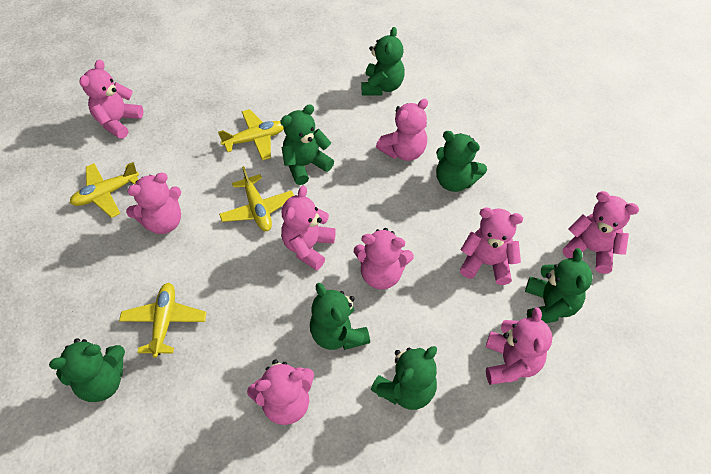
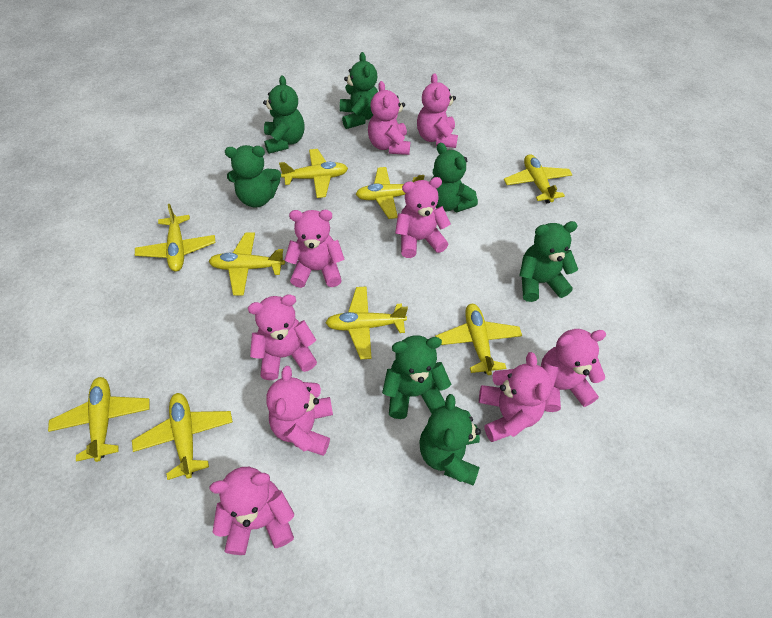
yellow plane: [70,162,139,218] [119,283,207,358] [218,109,284,161] [219,166,294,231] = 4 -> [48,377,150,462] [132,393,233,480] [135,204,215,272] [209,232,285,295] [279,149,348,198] [326,287,408,360] [356,167,425,219] [435,304,522,375] [504,154,572,203] = 9

